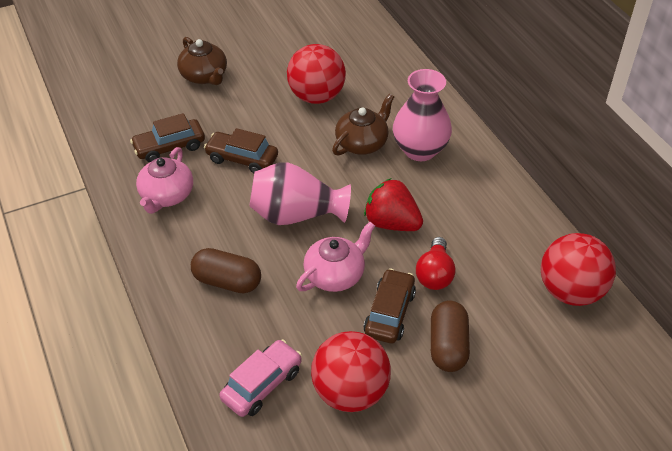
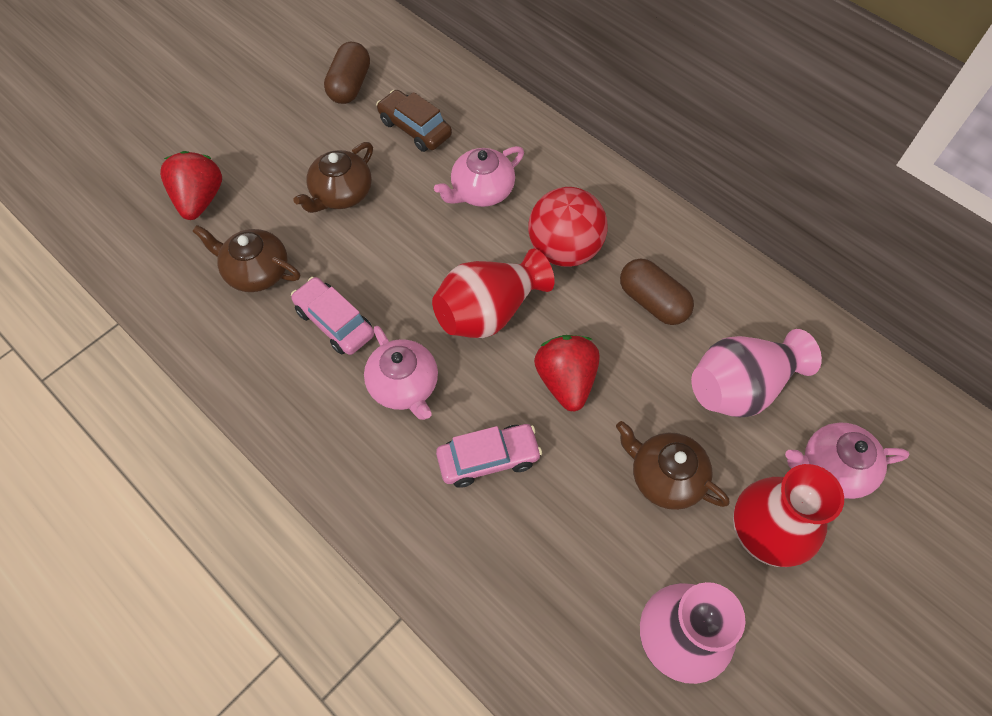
brown car: [130,113,205,162] [204,128,278,173] [364,268,416,343] = 3 -> [376,90,452,152] = 1
brown teapot: [177,37,227,85] [332,94,394,156] = 2 -> [192,225,300,292] [294,142,373,213] [616,421,730,510] = 3
pink car: [219,339,302,417] = 1 -> [291,277,374,355] [436,424,542,488] = 2
pink teapot: [136,147,193,214] [296,222,375,292] = 2 -> [364,326,438,420] [434,146,524,207] [785,422,909,499] = 3
red ball: [287,44,346,104] [311,331,391,412] [541,233,616,306] = 3 -> [528,187,607,267] = 1
red light bulb: [416,237,456,290] = 1 -> none = 0
red strawberry: [364,178,423,231] = 1 -> [160,151,222,220] [534,335,600,411] = 2
red vase: none = 0 -> [432,248,555,338] [733,464,844,567] = 2

